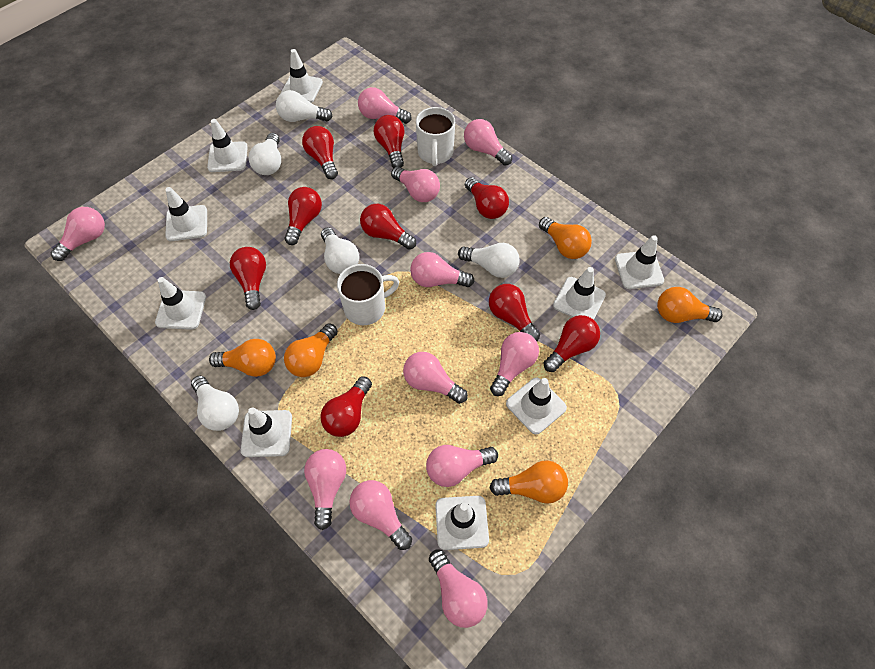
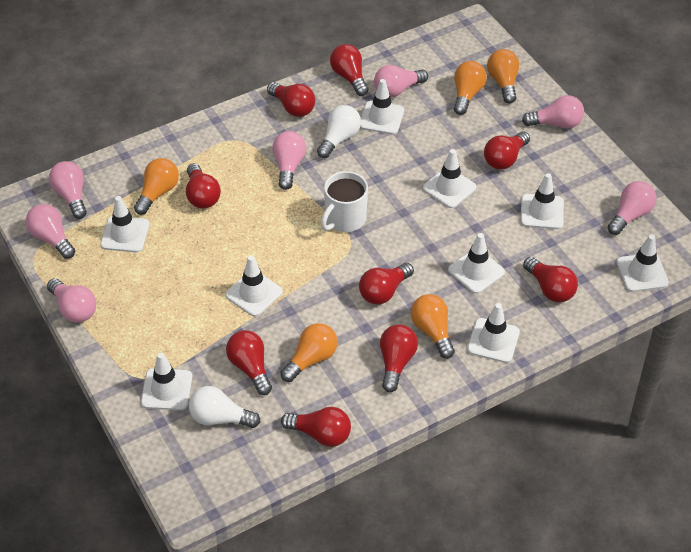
pink light bulb: [51,207,105,261] [304,449,346,530] [349,480,412,550] [358,87,412,124] [391,167,440,202] [403,352,468,404] [410,252,475,287] [426,445,498,487] [429,550,488,628] [464,119,512,166] [490,332,539,396] = 11 -> [26,204,75,259] [47,278,96,323] [49,161,87,219] [272,131,306,190] [374,65,428,97] [522,95,584,129] [608,181,657,235] = 7
white light bulb: [191,376,239,431] [249,133,281,175] [276,90,333,122] [321,227,359,274] [458,243,520,278] = 5 -> [189,386,260,428] [317,105,361,158] = 2
white mug: [337,264,399,325] [416,107,455,166] = 2 -> [321,171,368,232] = 1

